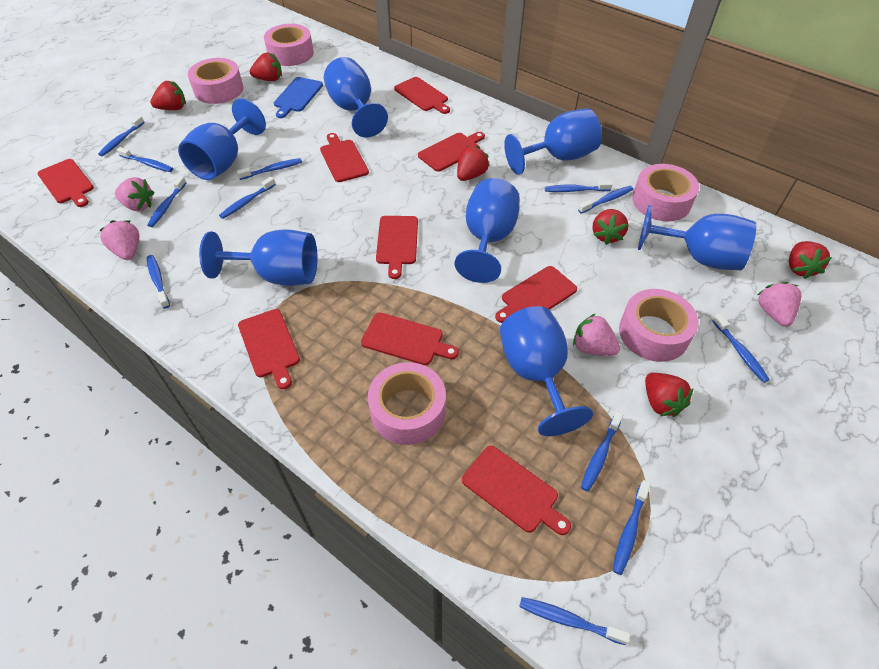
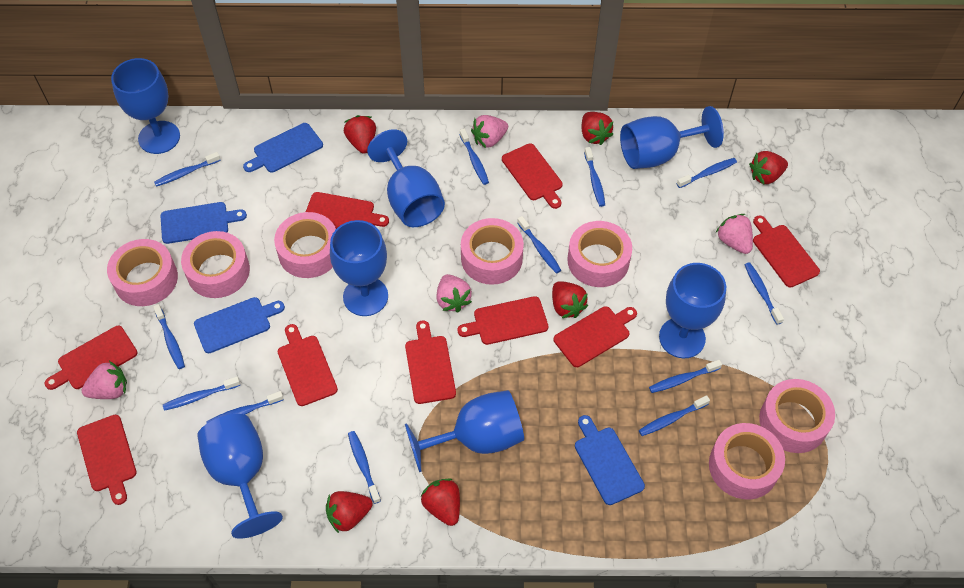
blue cutting board: [274,77,323,118] = 1 -> [161,202,247,244] [194,297,285,353] [243,123,323,173] [575,415,645,505] = 4
pink tape: [188,58,244,104] [264,24,314,66] [368,362,446,445] [619,289,699,362] [632,164,699,221] = 5 -> [107,239,178,306] [181,231,250,298] [274,212,336,278] [461,218,524,285] [567,221,632,287] [709,423,785,499] [759,379,835,453] = 7

